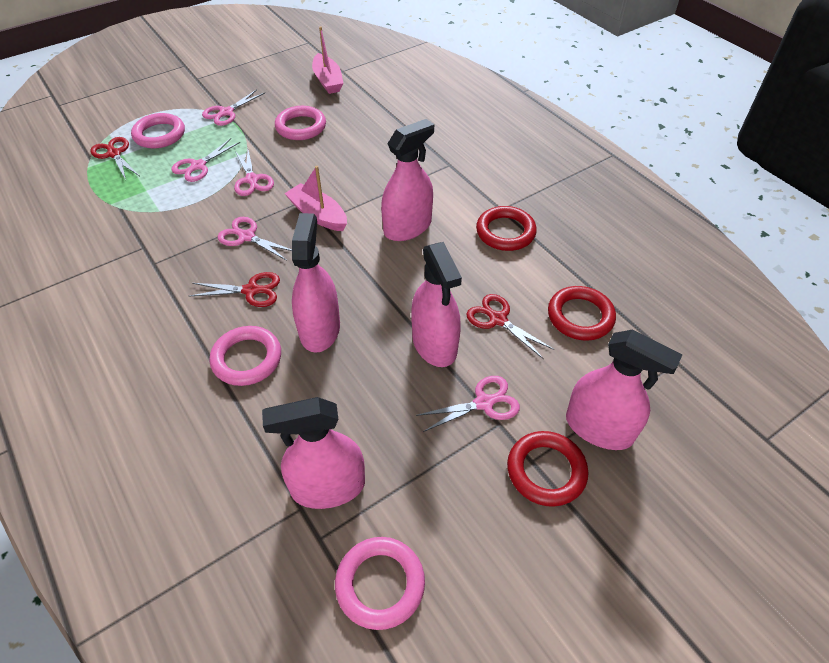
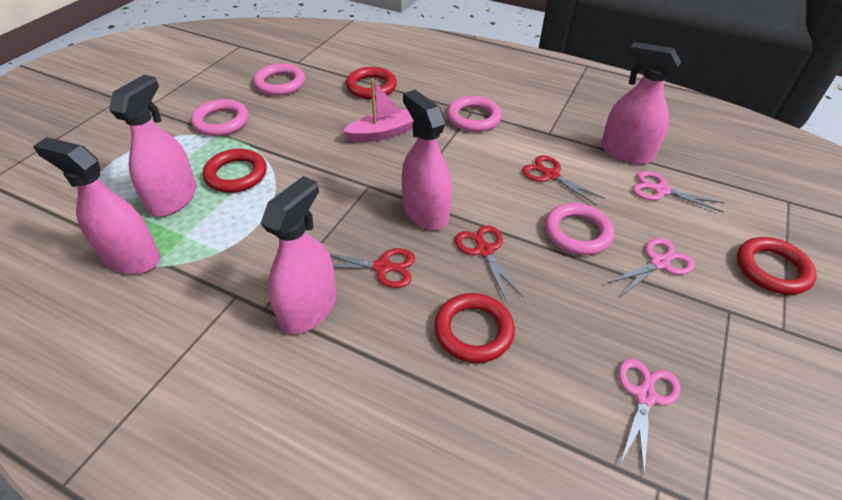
pink boat: [284,166,347,231] [312,26,343,94] = 2 -> [343,79,414,142] = 1
pink scissors: [171,138,240,182] [202,89,265,126] [217,217,292,261] [234,150,274,196] [416,376,520,432] = 5 -> [606,238,695,297] [618,359,680,474] [633,171,724,212] = 3
red ring: [476,206,537,251] [507,431,588,507] [548,286,616,341] = 3 -> [203,149,267,193] [346,67,397,99] [434,293,515,363] [737,237,817,295] = 4

